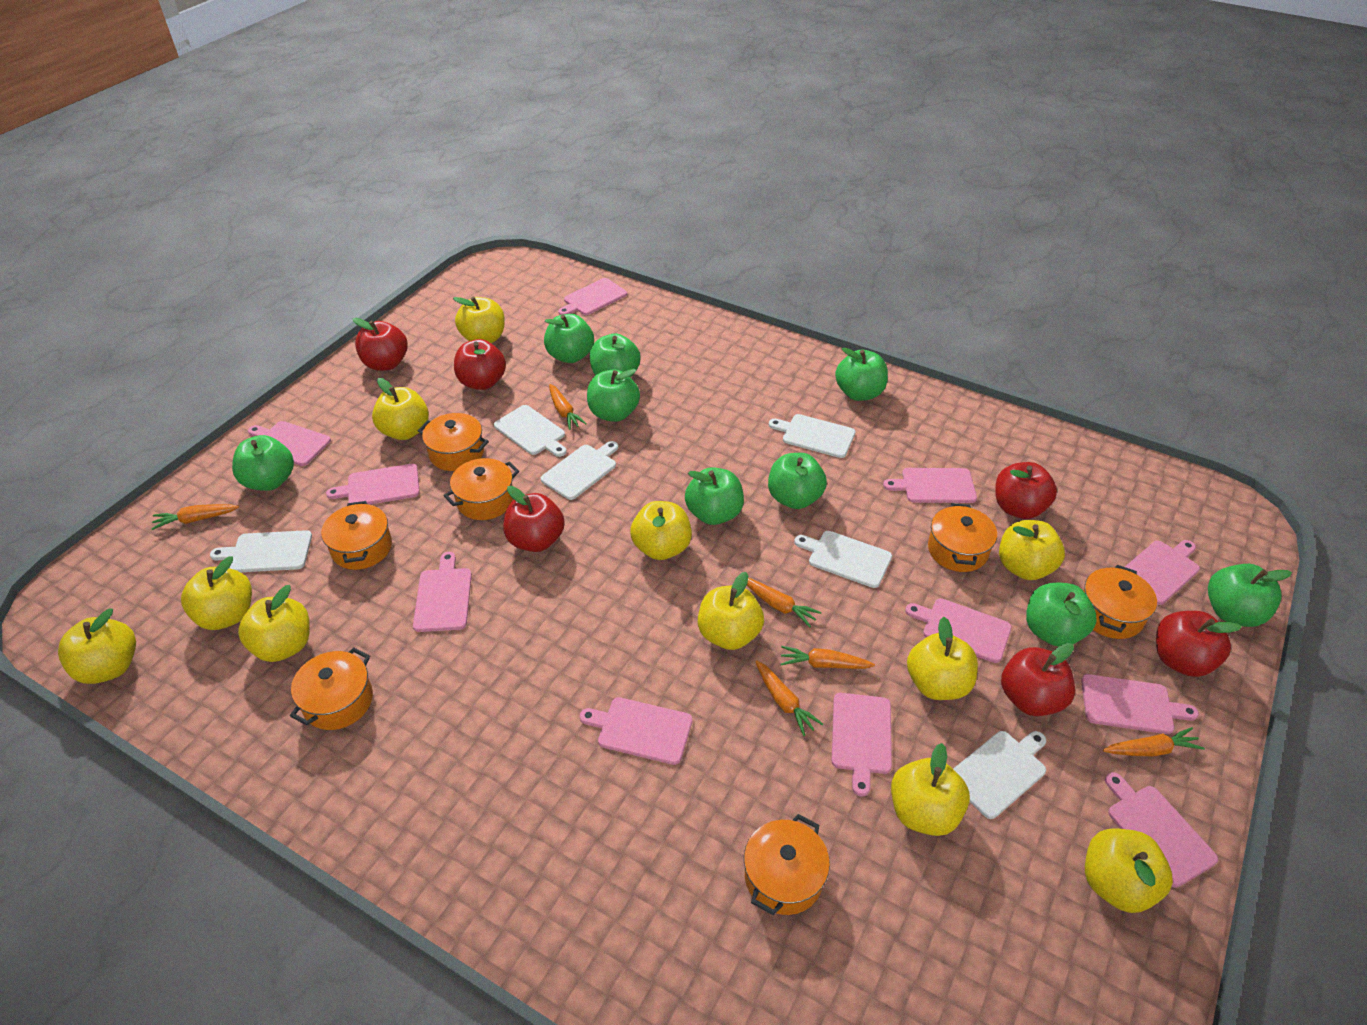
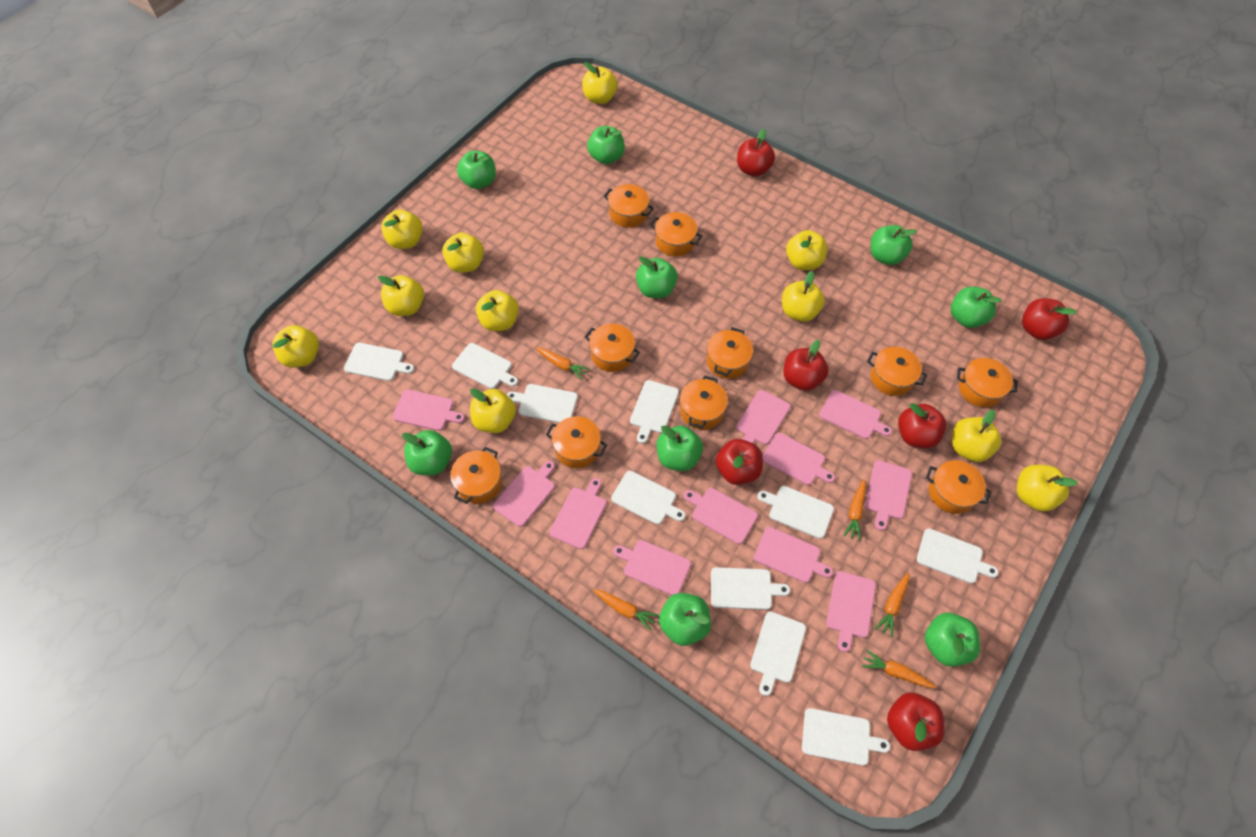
orange carrot: [151,504,239,530] [549,384,587,430] [747,578,822,627] [755,660,823,736] [780,646,875,669] [1103,727,1205,757] = 6 -> [536,347,590,380] [593,589,659,631] [843,480,866,541] [862,650,936,688] [875,573,909,637] = 5
orange pot: [290,647,373,730] [321,501,392,570] [418,413,489,471] [443,458,519,520] [744,814,830,915] [928,503,997,572] [1084,565,1157,639] = 7 -> [450,447,502,504] [546,416,607,468] [585,324,640,372] [603,184,654,227] [650,212,702,256] [680,375,728,429] [706,327,753,379] [867,347,927,396] [926,460,991,514] [957,358,1018,407] = 10
white cutting board: [210,530,312,572] [494,405,566,457] [541,441,618,500] [769,414,855,458] [794,531,892,588] [953,731,1046,819] = 6 -> [344,343,414,381] [452,343,518,389] [507,384,578,423] [611,471,686,525] [630,380,679,443] [711,567,790,610] [750,611,806,696] [757,486,834,539] [802,708,890,766] [917,528,998,584] = 10

